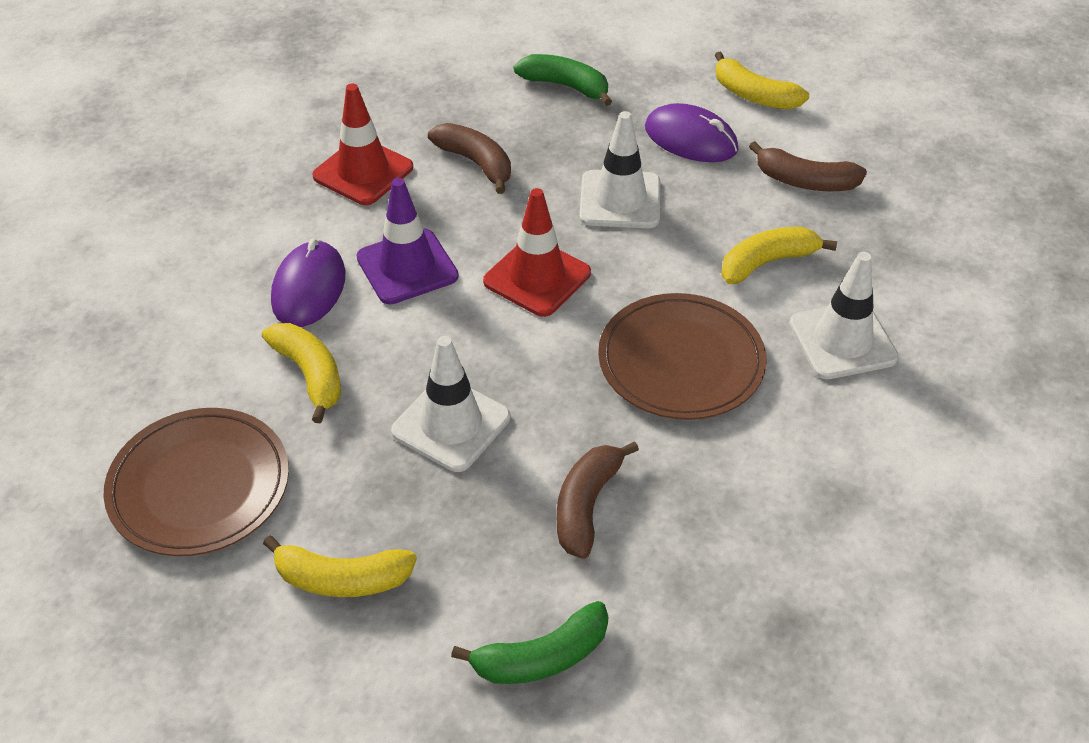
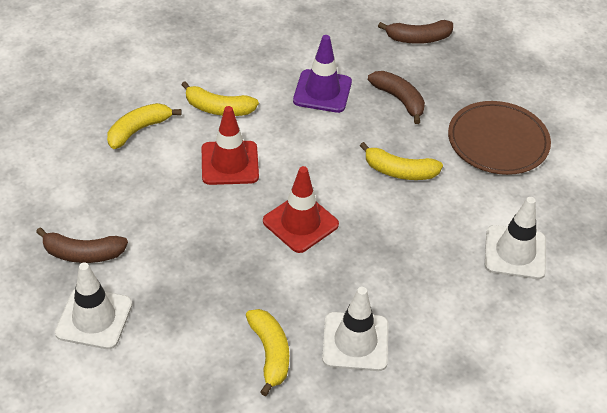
brown plate: [103,408,289,556] [598,293,767,420] = 2 -> [448,101,551,175] = 1
green banana: [451,601,608,684] [513,54,612,106] = 2 -> none = 0
purple mouse: [271,239,345,327] [645,103,738,162] = 2 -> none = 0

